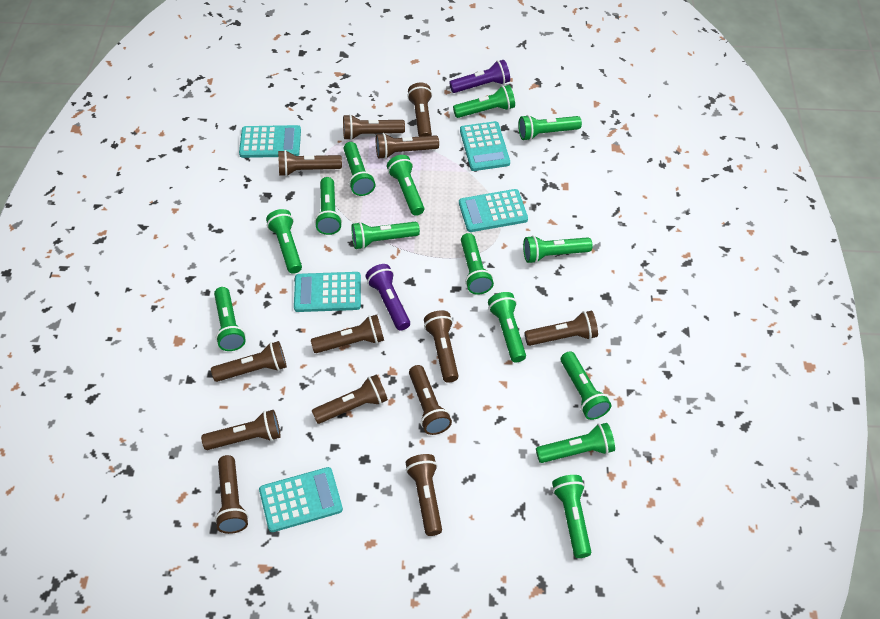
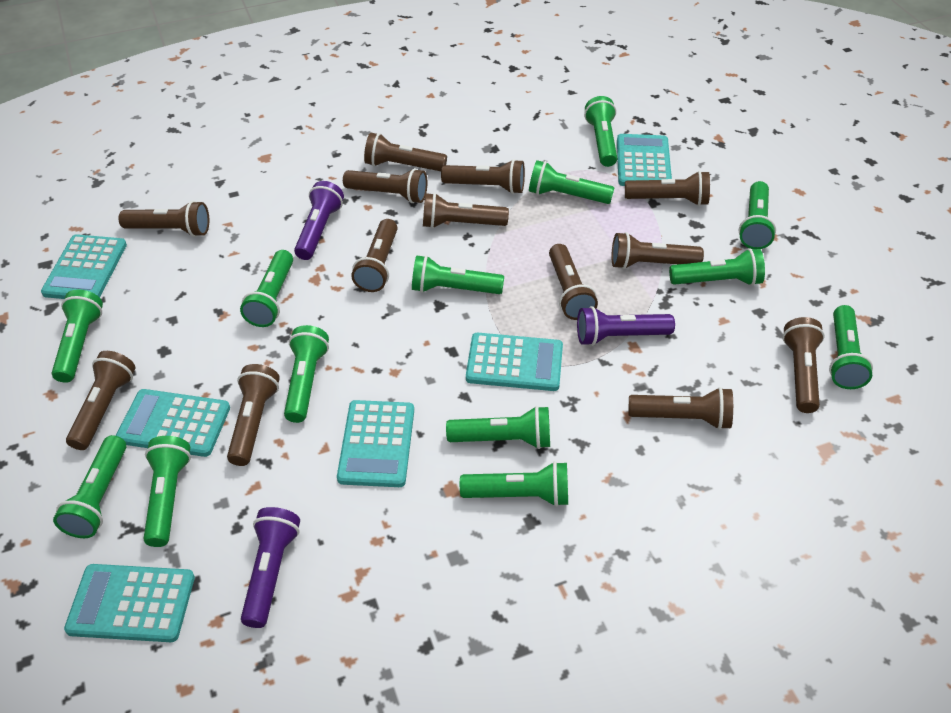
green flashlight: [214,287,246,351] [266,209,302,274] [315,177,342,235] [344,142,375,196] [352,222,420,249] [387,155,424,216] [453,85,515,118] [461,233,494,295] [488,292,526,363] [518,115,582,141] [523,235,592,263] [536,423,615,463] [552,475,591,558] [561,352,611,420] = 14 -> [52,290,103,383] [53,435,126,538] [144,436,191,547] [240,250,293,327] [284,325,329,423] [412,255,504,294] [446,406,550,449] [460,461,568,507] [529,160,614,204] [584,96,617,167] [669,248,765,286] [739,181,776,249] [829,305,873,389] = 13
purple flashlight: [366,264,410,331] [449,60,510,93] = 2 -> [241,507,300,628] [294,181,344,260] [577,306,675,346] = 3
turquoise calculator: [239,125,301,158] [259,467,343,532] [294,272,361,312] [459,189,528,232] [460,121,510,171] = 5 -> [41,234,127,299] [64,564,195,642] [116,389,230,457] [337,400,414,487] [466,333,563,391] [617,134,672,186] = 6

